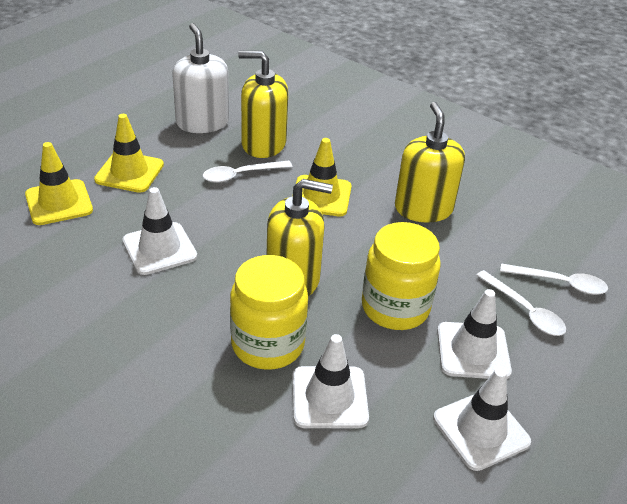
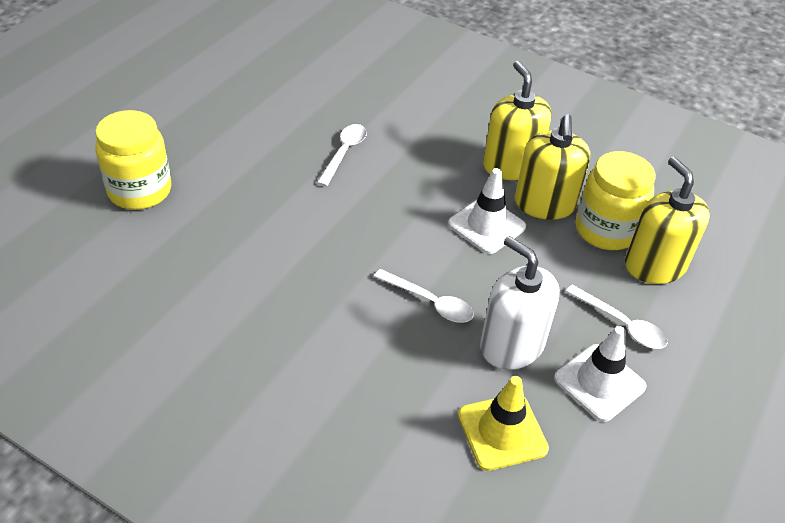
white traffic cone: [123,187,197,275] [292,334,369,428] [433,368,531,471] [437,289,512,379] = 4 -> [448,168,526,254] [554,326,646,422] = 2
yellow traffic cone: [25,142,93,225] [94,114,164,193] [296,138,352,216] = 3 -> [458,376,549,471] = 1

